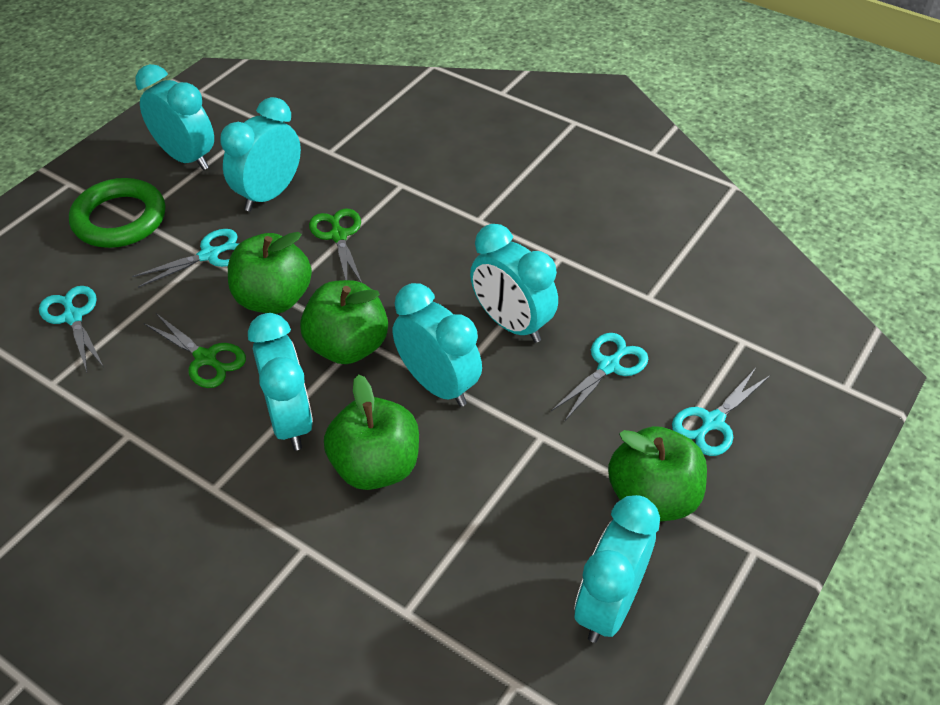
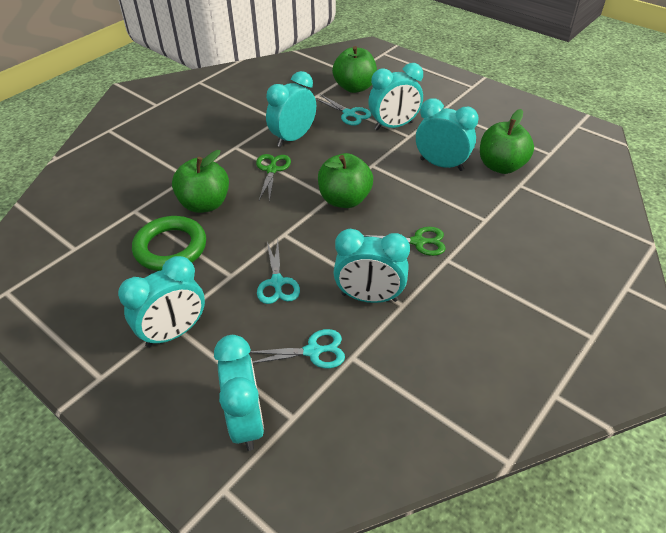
turquoise scissors: [39,286,103,372] [132,229,239,288] [551,333,648,421] [672,368,771,456] = 4 -> [250,329,345,368] [257,241,300,304] [316,94,371,125] = 3

